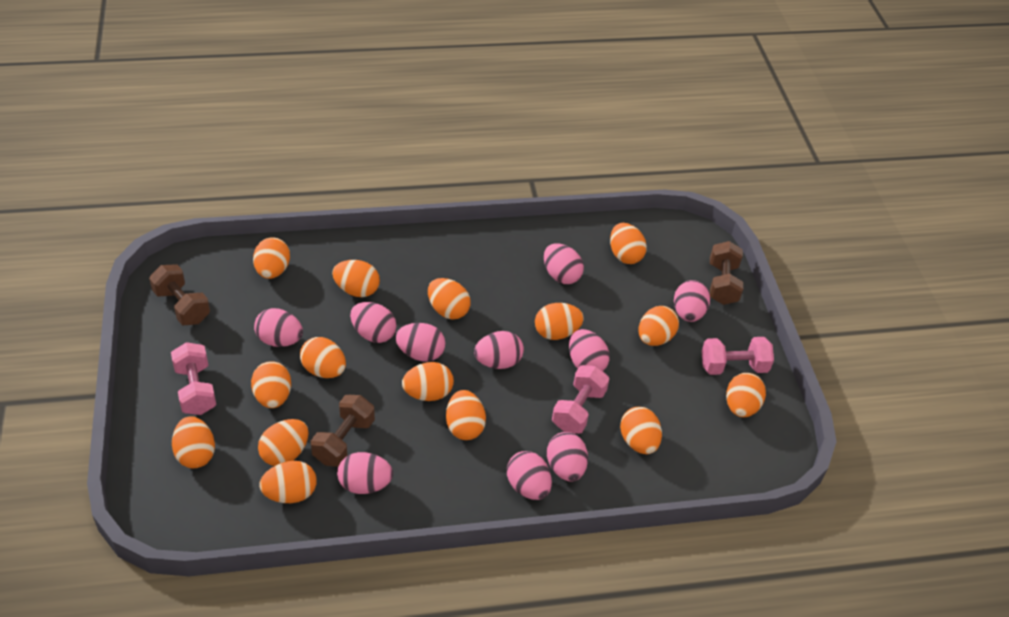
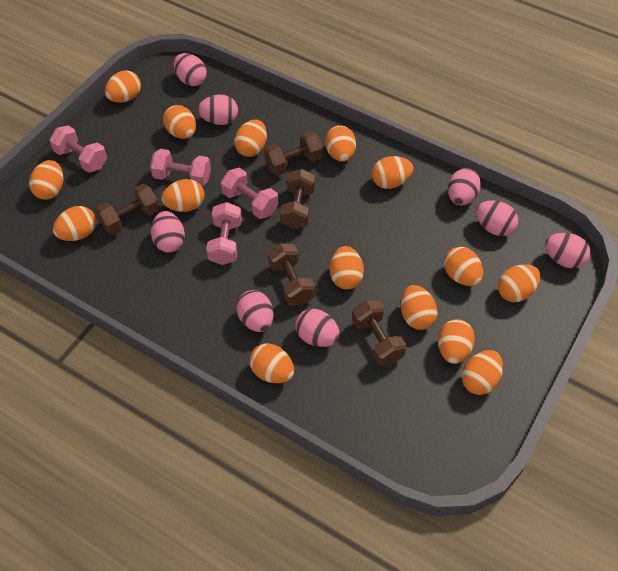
brown dumbbell: [149,264,210,325] [311,395,375,467] [710,241,743,305] = 3 -> [96,184,159,235] [264,131,323,176] [268,243,315,305] [280,169,315,229] [352,300,406,366] = 5
pink dumbbell: [171,342,216,415] [552,365,609,434] [701,337,774,375] = 3 -> [49,126,107,173] [150,149,211,186] [206,202,242,265] [221,168,278,219] = 4
pink egg: [254,308,303,347] [337,452,393,494] [350,302,397,343] [395,323,445,362] [474,331,524,369] [507,451,552,500] [544,243,584,284] [547,432,588,482] [569,329,610,371] [674,280,710,322] = 10 -> [151,211,185,253] [173,53,207,86] [198,95,238,125] [236,290,274,332] [295,309,340,347] [448,168,481,205] [476,200,518,236] [545,233,590,269] = 8

